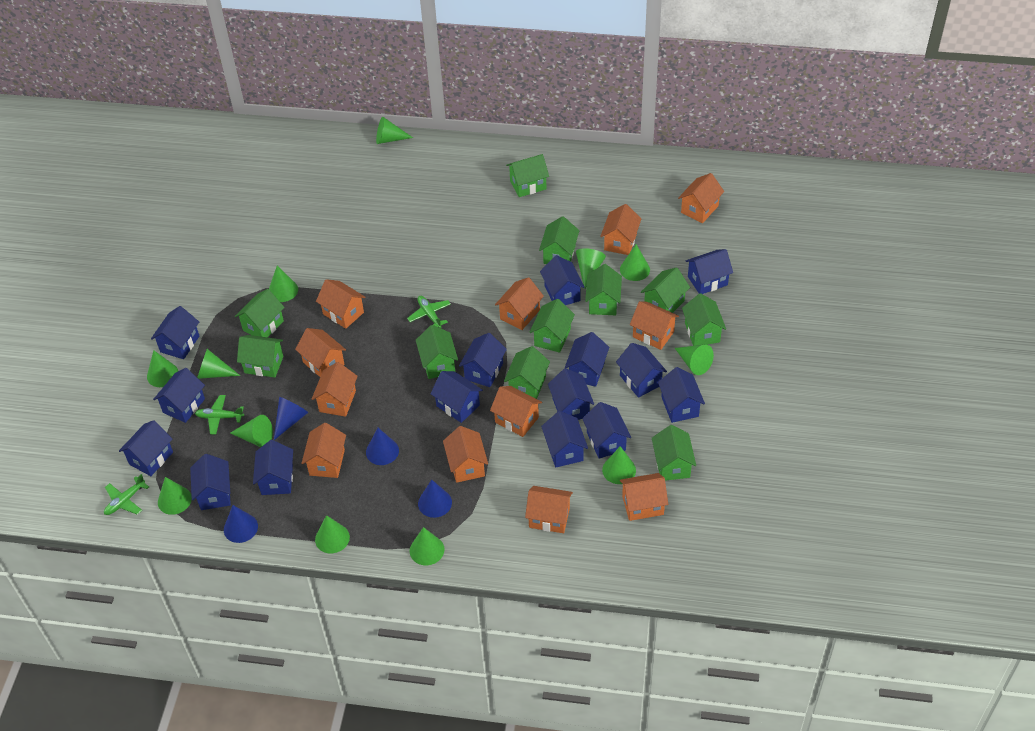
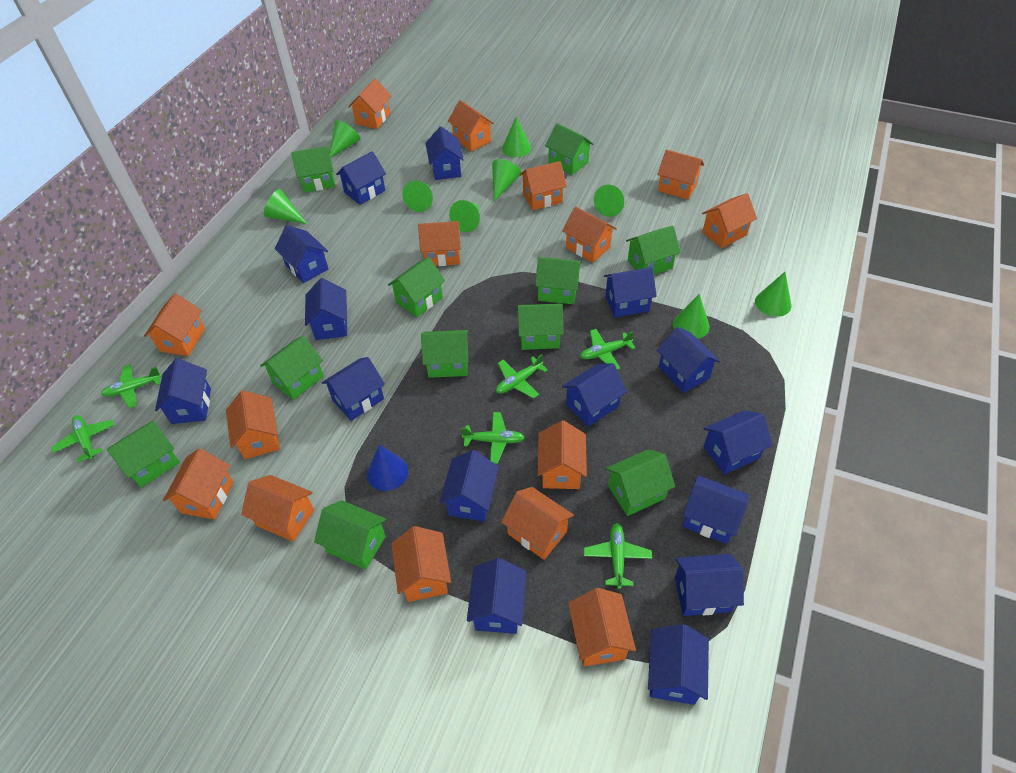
blue cone: [224,505,258,543] [274,397,308,440] [366,428,399,465] [418,479,452,518] = 4 -> [367,445,408,491] = 1
green cone: [147,350,178,387] [158,477,192,515] [197,349,240,379] [230,415,273,447] [269,266,298,302] [315,515,350,553] [376,117,413,144] [410,527,444,565] [576,248,606,289] [602,446,636,484] [620,244,650,281] [675,345,714,375] = 12 -> [264,189,307,224] [330,120,360,157] [402,180,433,212] [449,200,480,232] [492,159,521,201] [502,117,531,157] [594,184,624,217] [673,294,710,339] [755,272,791,317] = 9
green plane: [104,474,149,515] [195,395,244,435] [407,296,451,328] = 3 -> [51,415,114,463] [101,364,162,408] [461,412,525,464] [496,354,548,398] [580,329,636,370] [584,523,652,589] = 6
orange house: [295,328,346,377] [301,423,346,478] [312,362,358,417] [316,279,366,329] [443,426,488,483] [490,386,542,437] [495,277,544,330] [525,486,573,533] [600,204,641,255] [620,473,668,521] [630,301,679,350] [678,173,724,223] = 12 -> [144,293,205,356] [163,448,233,520] [226,390,280,459] [241,475,314,542] [348,78,391,129] [391,526,451,602] [418,221,461,266] [448,100,494,152] [501,487,574,560] [520,161,567,210] [537,420,587,489] [562,206,617,263] [568,588,636,666] [657,150,704,200] [702,193,757,248] = 15

